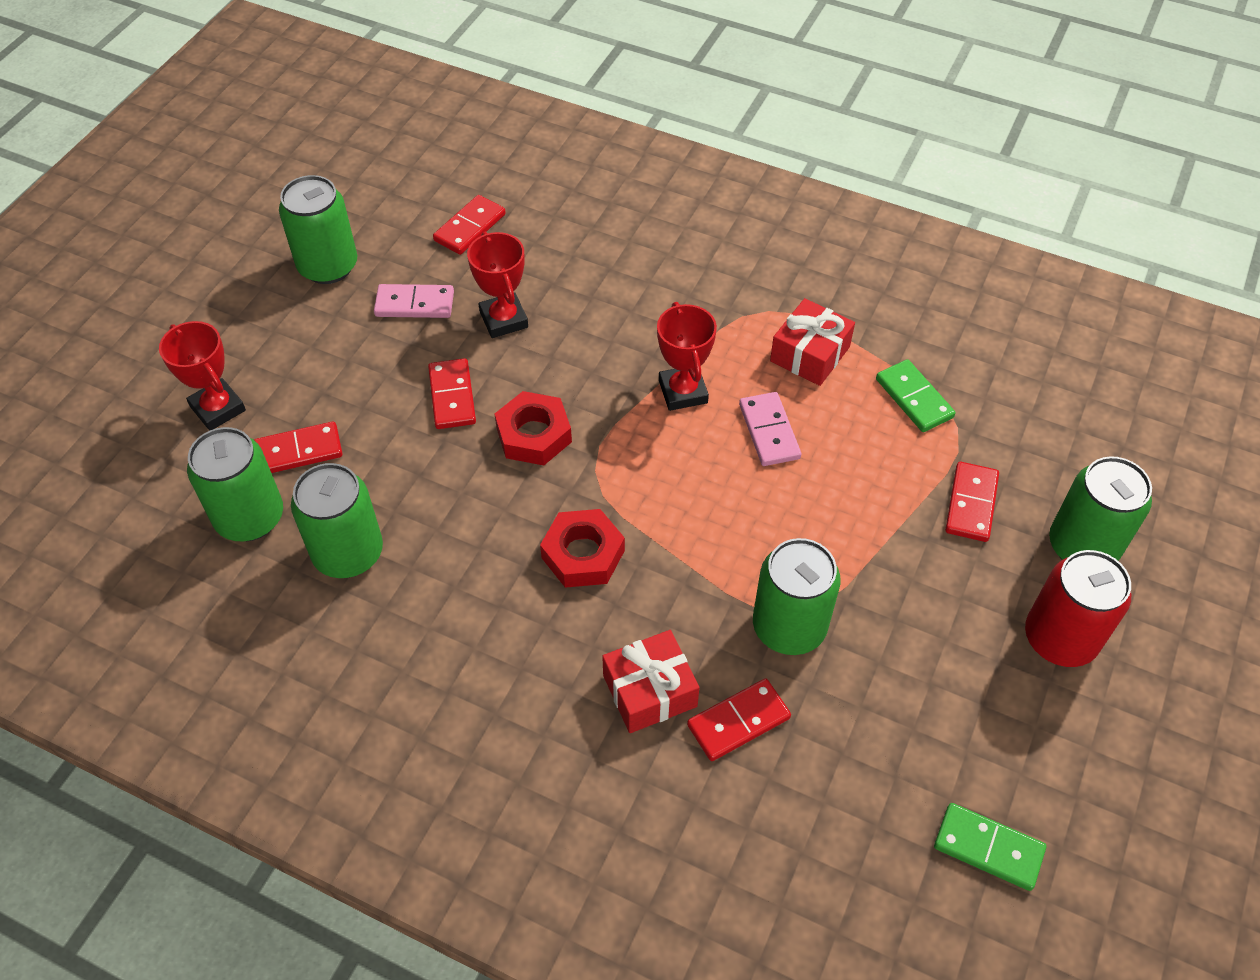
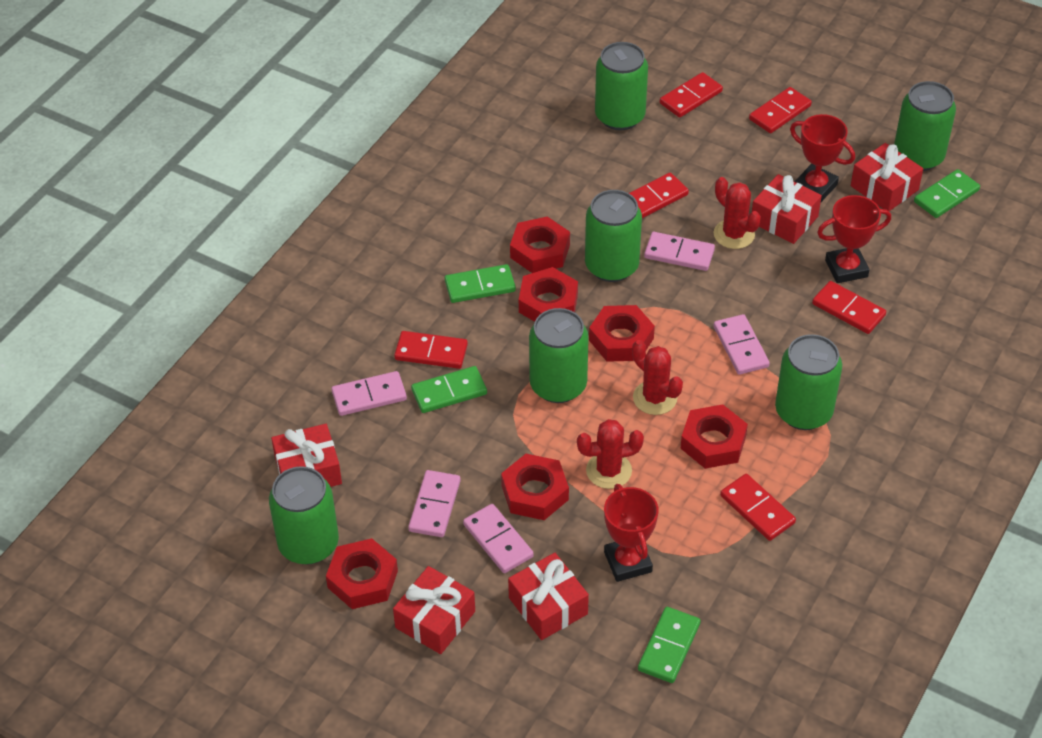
green can: [187,427,283,541] [279,175,357,284] [291,463,383,578] [753,538,841,655] [1049,456,1152,561] = 5 -> [269,466,339,565] [529,308,589,403] [585,190,642,282] [595,42,648,130] [775,334,842,430] [894,81,956,171] = 6
green domino: [876,359,955,432] [934,803,1046,891] = 2 -> [411,366,487,413] [445,264,516,303] [638,607,701,683] [914,169,980,218] = 4
pink domino: [374,284,454,318] [739,392,801,466] = 2 -> [332,371,407,416] [408,470,461,537] [463,504,534,573] [644,232,715,271] [714,314,770,375] = 5
red cactus: none = 0 -> [577,419,644,489] [632,340,683,415] [714,177,761,249] = 3
red can: [1025,550,1131,667] = 1 -> none = 0
red domino: [254,421,343,473] [428,358,476,429] [433,195,506,255] [687,678,791,761] [945,462,999,542] = 5 -> [394,331,468,369] [629,173,689,218] [660,72,723,118] [720,474,796,541] [749,87,812,133] [812,281,886,334] = 6
red gift: [602,630,700,733] [770,298,855,386] = 2 -> [271,424,342,487] [393,566,475,654] [508,553,589,640] [752,174,822,244] [851,143,923,211] = 5
red nut: [495,391,572,465] [540,509,625,588] = 2 -> [326,538,398,609] [501,454,569,520] [510,216,570,273] [519,267,578,322] [589,305,655,362] [680,404,748,469] = 6

